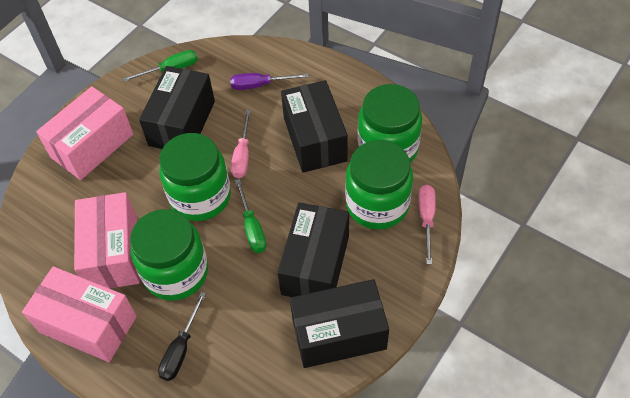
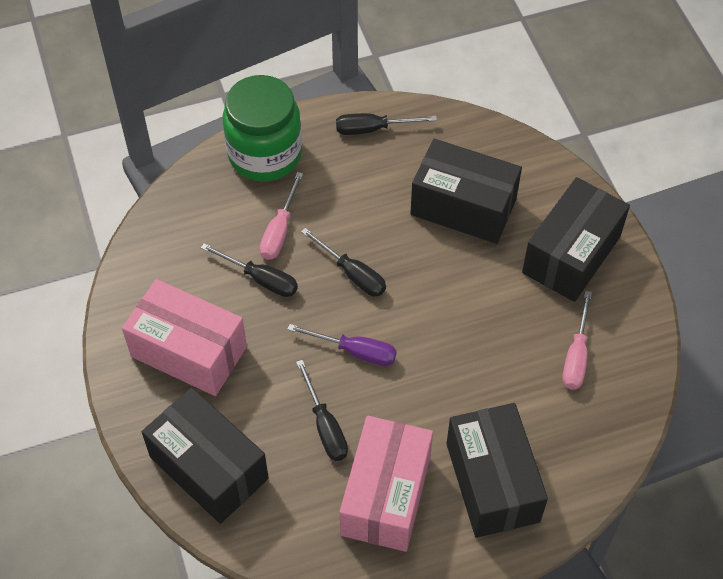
black screwdriver: [158,292,206,381] = 1 -> [201,243,298,297] [296,360,348,461] [301,228,386,296] [336,113,437,135] = 4
green jar: [130,209,208,301] [159,133,231,221] [345,140,413,230] [357,84,422,163] = 4 -> [223,75,302,182] = 1
green screwdriver: [123,50,198,82] [235,179,266,253] = 2 -> none = 0
pink box: [22,266,137,362] [36,86,133,180] [74,192,140,289] = 3 -> [122,279,247,396] [340,416,433,552] = 2

